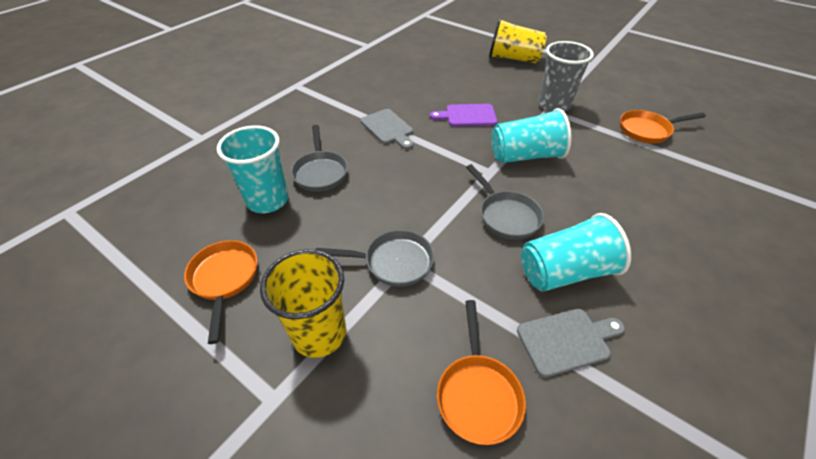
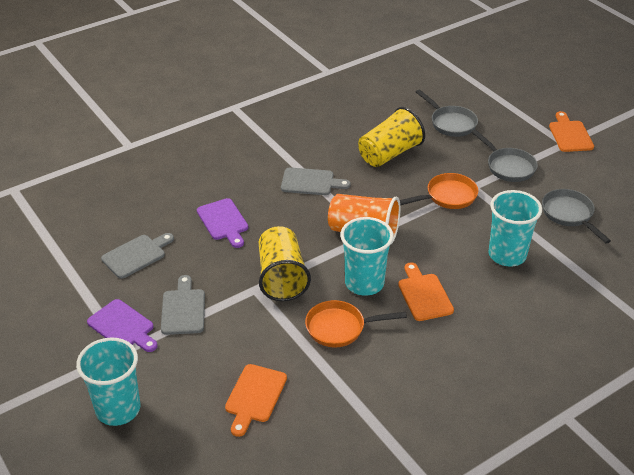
grey cup: [538,41,594,112] = 1 -> none = 0
grey cutting board: [361,109,413,149] [517,309,625,378] = 2 -> [101,233,174,279] [161,275,205,335] [281,167,351,195] = 3
orange cup: none = 0 -> [328,194,400,245] = 1
orange cutting board: none = 0 -> [225,364,287,437] [398,262,454,321] [549,111,594,152] = 3
orange pan: [184,240,257,344] [437,300,526,445] [620,110,706,144] = 3 -> [305,300,407,347] [400,173,478,209] = 2
purple cutting board: [430,104,497,126] = 1 -> [87,299,158,352] [197,198,248,248] = 2

